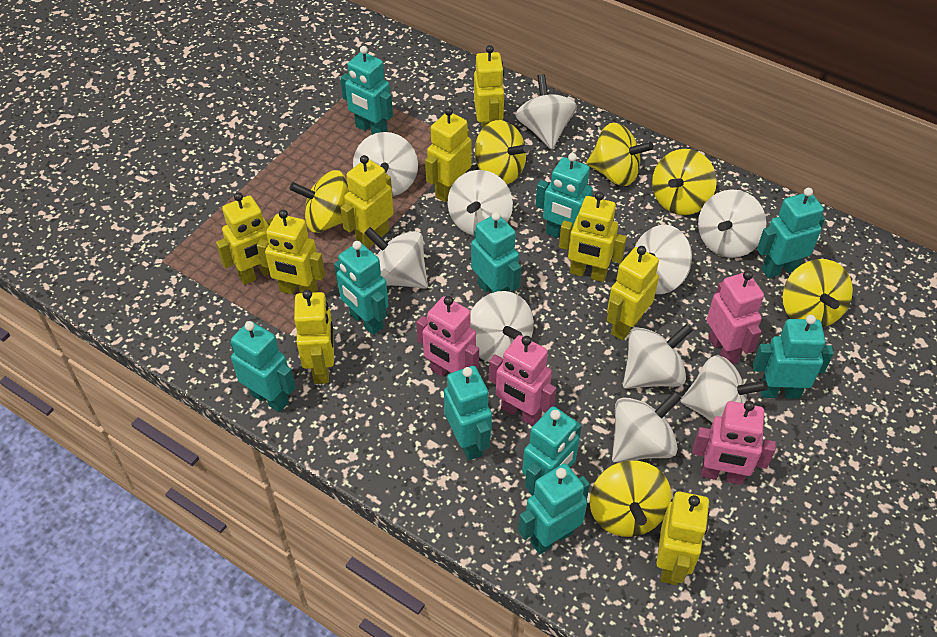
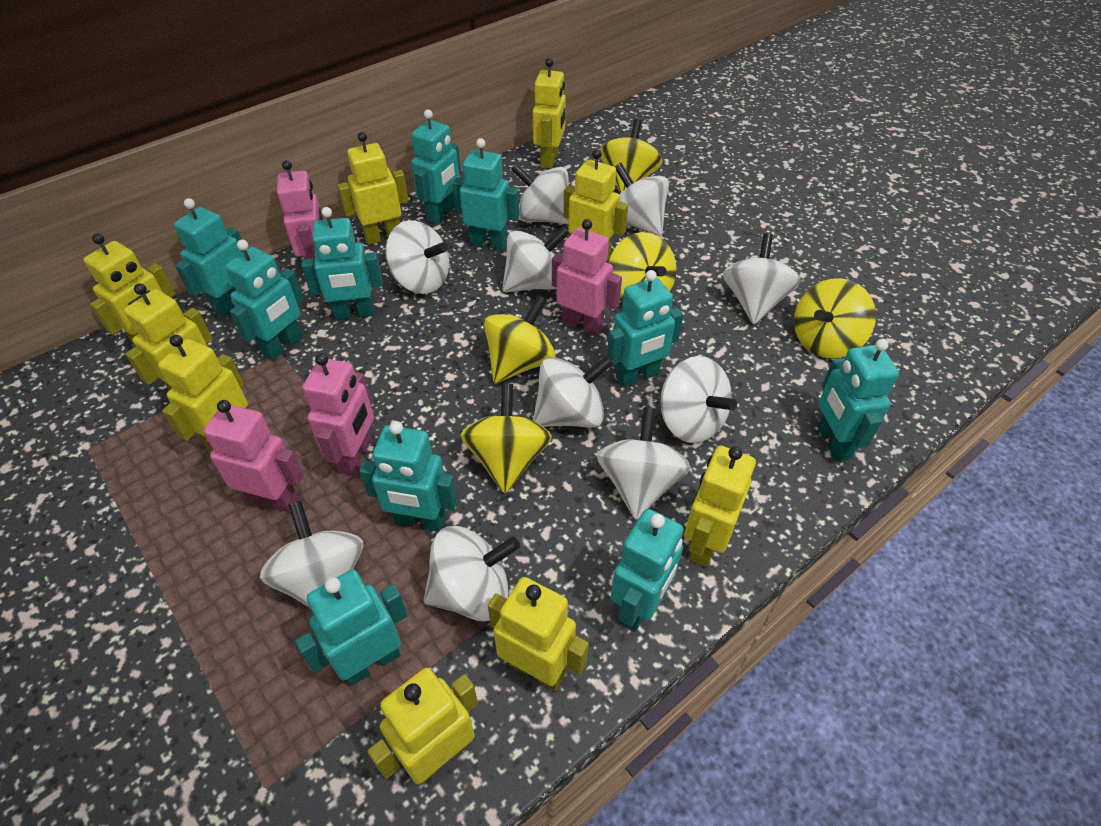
yellow spinning top: [289,170,349,233] [475,120,529,184] [586,123,653,186] [590,460,672,537] [652,149,717,215] [783,259,853,328] = 6 -> [461,384,552,493] [483,295,555,383] [599,119,662,193] [609,232,677,302] [794,278,876,358] = 5

